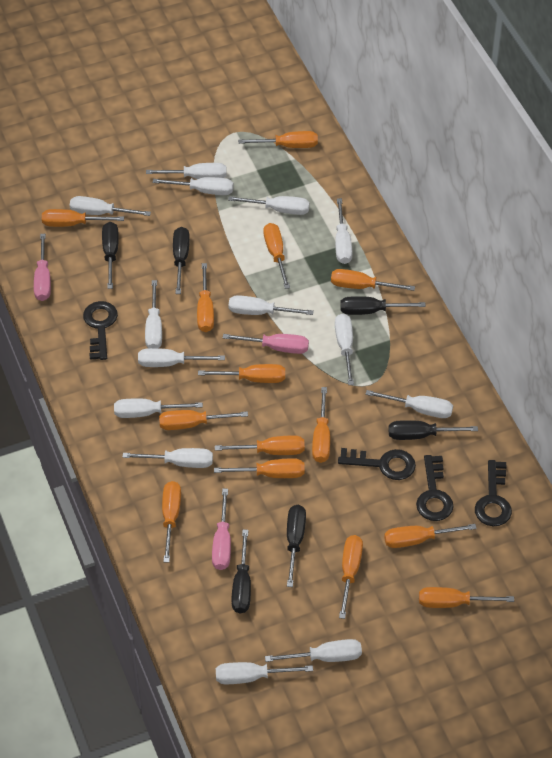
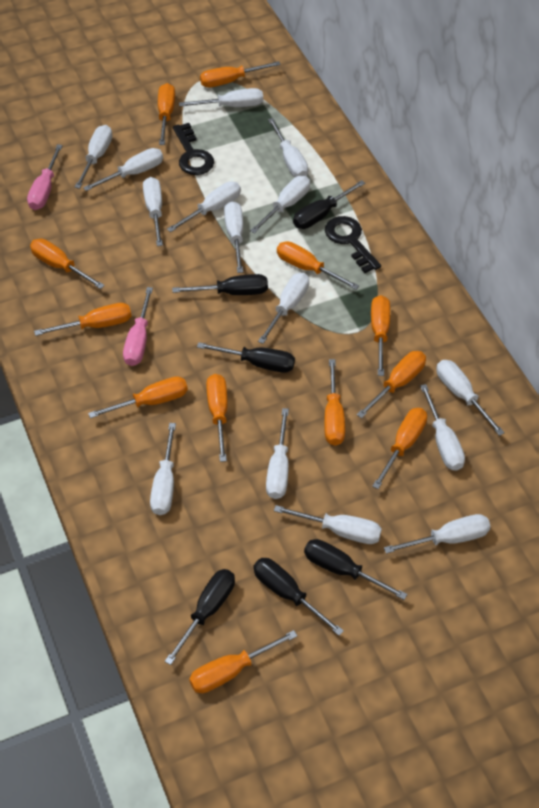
black key: [83,301,118,360] [338,448,416,480] [416,455,454,521] [475,460,512,527] = 4 -> [173,123,214,175] [325,216,381,273] = 2
orange screwdriver: [42,209,124,227] [159,410,248,430] [162,481,181,563] [197,263,214,332] [198,364,285,383] [214,458,305,478] [215,435,305,455] [238,131,318,148] [264,223,290,289] [312,387,330,463] [331,269,415,291] [339,535,363,619] [384,524,477,548] [419,587,514,608] = 14 -> [30,239,105,289] [34,303,132,336] [88,376,188,418] [158,83,175,145] [189,630,297,693] [200,61,281,87] [206,374,228,462] [277,241,359,290] [324,359,345,446] [357,351,426,418] [371,295,390,376] [372,408,427,489] = 12
pink screwdriver: [34,234,51,301] [212,489,231,570] [223,334,309,354] = 3 -> [27,144,63,210] [123,287,153,366] = 2
white screwdriver: [70,196,151,216] [114,399,203,418] [122,448,213,468] [138,348,225,367] [145,280,162,348] [146,163,226,179] [153,177,233,195] [216,662,313,684] [228,196,310,215] [228,295,314,315] [265,639,362,662] [335,198,352,264] [335,313,354,385] [365,390,453,418] = 14 -> [74,125,112,189] [83,148,163,191] [143,177,163,246] [150,423,176,515] [167,181,241,232] [179,88,263,107] [224,201,243,273] [250,176,310,234] [258,273,309,344] [266,408,289,499] [268,118,308,177] [274,505,382,544] [384,514,491,554] [420,384,465,471] [437,360,505,436] = 15

